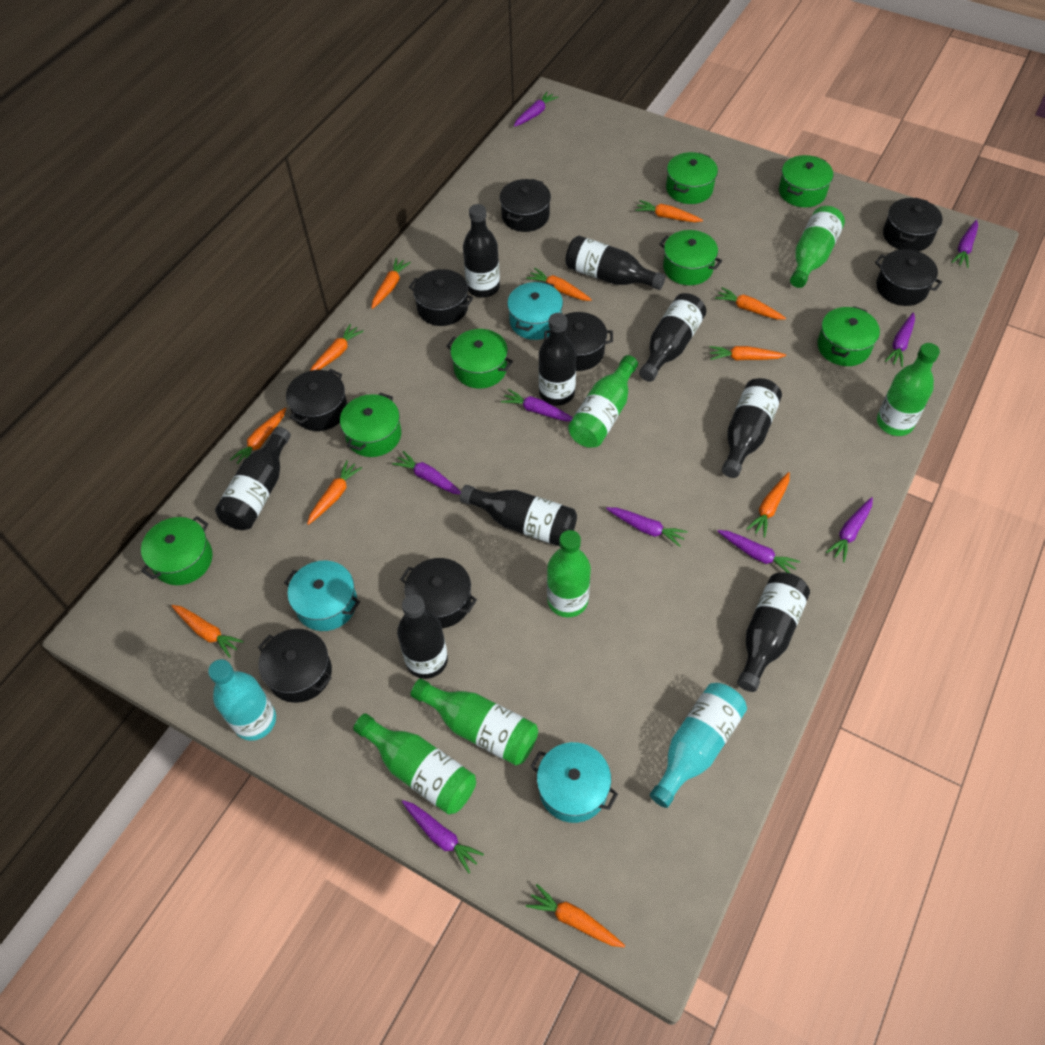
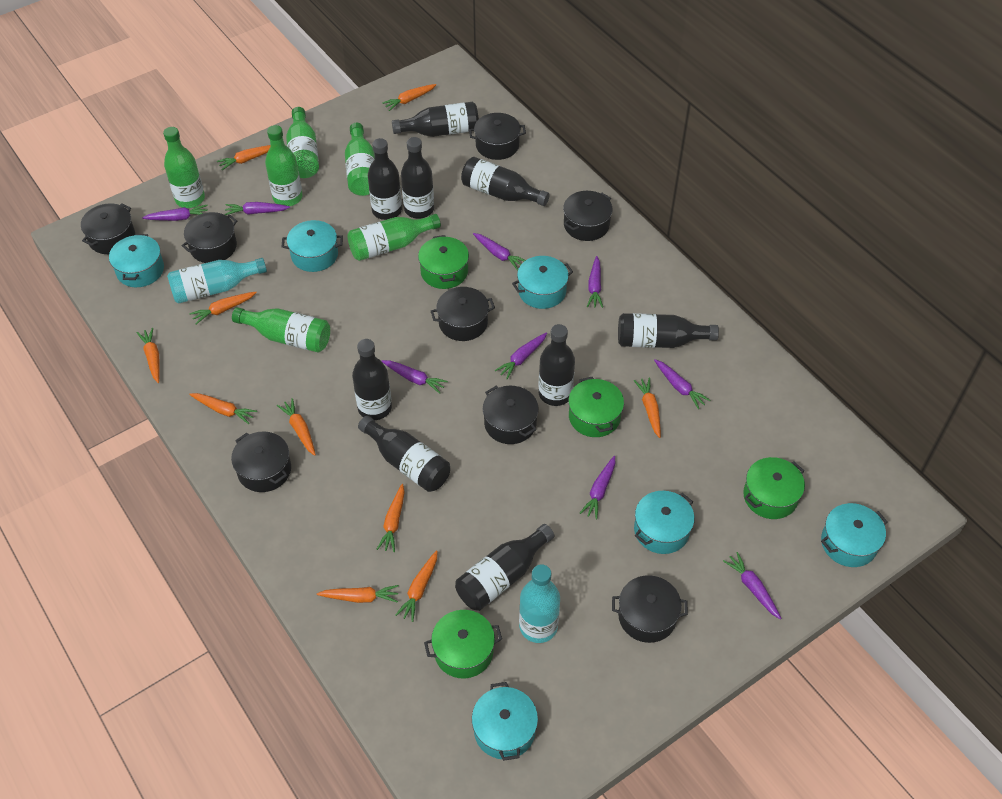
green pot: [141,516,213,585] [340,393,401,457] [446,329,513,388] [659,230,722,285] [666,152,718,204] [779,155,833,207] [817,306,880,366] = 7 -> [418,235,469,289] [424,610,502,679] [568,377,624,437] [743,457,805,519] = 4
orange carrot: [172,605,244,658] [230,408,286,464] [307,460,362,525] [310,324,364,371] [371,258,411,309] [526,268,592,301] [526,884,625,948] [635,200,703,222] [710,346,786,361] [715,287,786,320] [747,472,790,538] = 11 -> [137,328,160,383] [189,292,257,324] [189,393,257,424] [217,145,271,170] [277,398,316,456] [317,585,399,603] [377,484,405,552] [382,84,436,111] [395,550,437,622] [633,377,661,438] = 10
turquoise pot: [284,561,360,631] [507,281,563,340] [530,742,618,823] = 3 -> [109,234,164,287] [282,220,343,272] [472,682,538,761] [512,256,573,309] [634,491,695,554] [821,503,888,567] = 6

